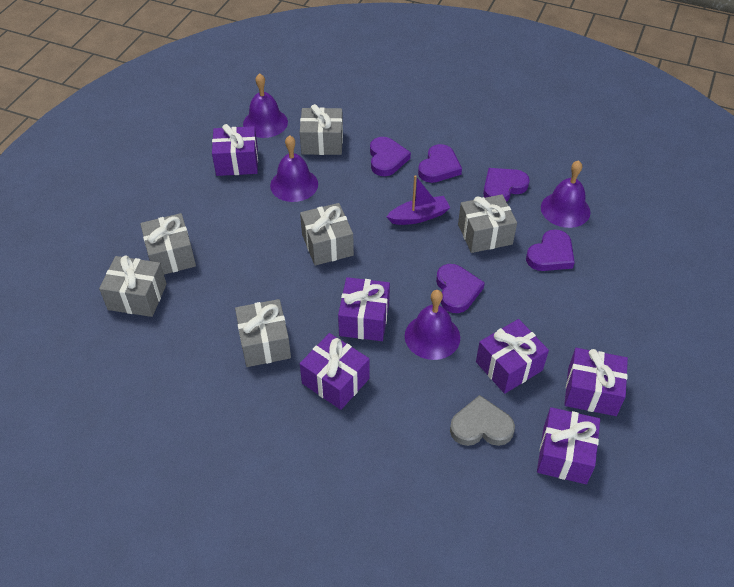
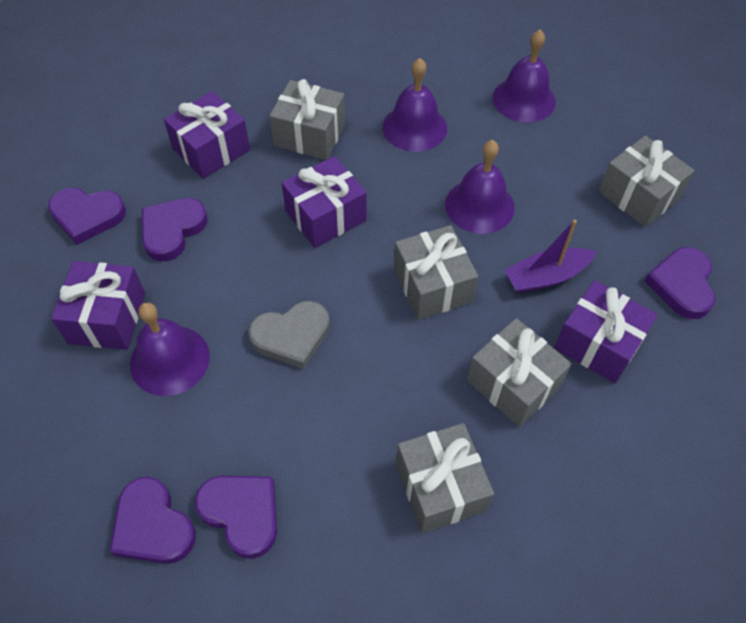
grey gift: [99,255,167,317] [140,213,196,274] [235,299,291,367] [300,104,343,155] [300,203,354,266] [458,194,517,253] = 6 -> [269,79,345,160] [394,225,478,320] [396,423,494,533] [467,318,572,427] [598,136,695,227] = 5
purple gift: [212,124,258,176] [300,333,370,410] [338,277,390,341] [476,319,549,394] [537,407,600,484] [564,348,628,416] = 6 -> [51,261,145,350] [164,91,250,179] [282,156,366,248] [554,280,658,383] = 4

